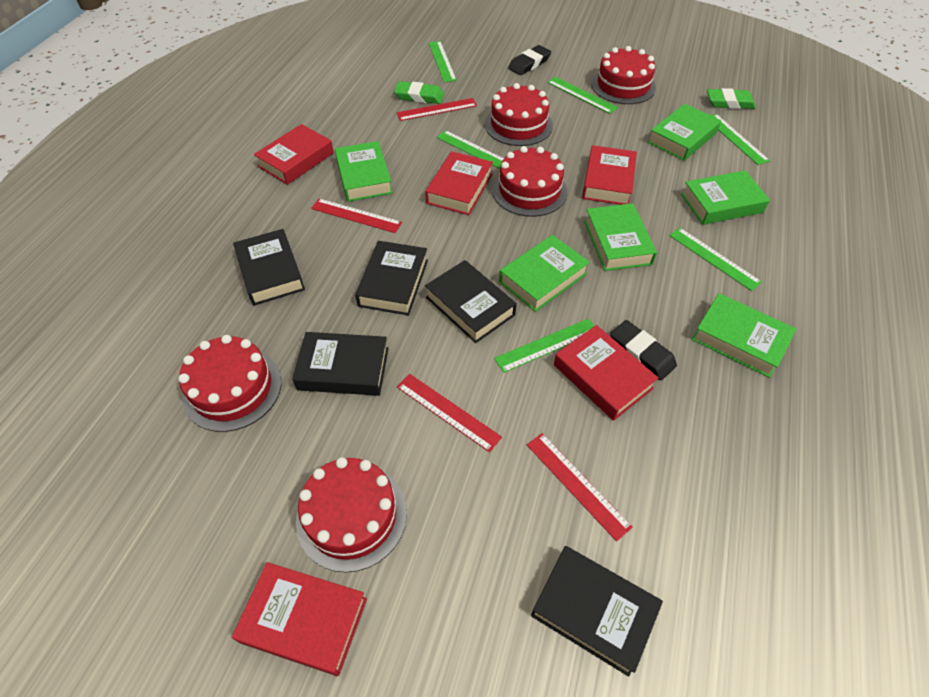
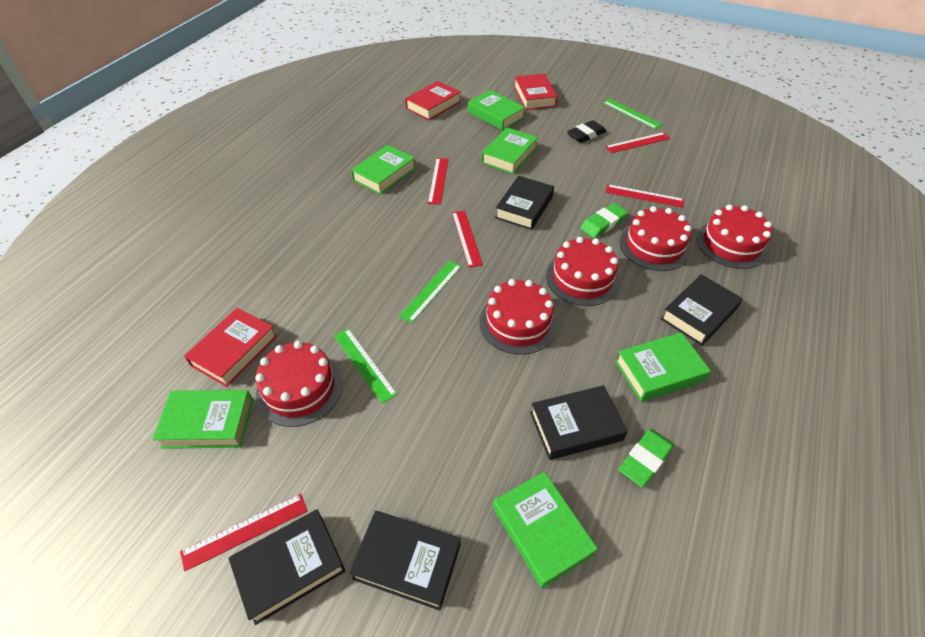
black eraser: [508,45,551,75] [610,320,677,380] = 2 -> [567,120,606,143] = 1
green ruler: [429,41,457,82] [437,130,504,169] [494,319,594,373] [547,77,618,114] [669,228,762,291] [711,114,770,165] = 6 -> [334,328,397,403] [399,261,462,323] [603,99,662,129] = 3
red book: [232,562,367,676] [254,124,334,185] [425,151,493,215] [554,325,659,421] [582,145,637,205] = 5 -> [184,308,277,387] [405,81,461,120] [514,74,558,110] = 3
red ruler: [311,198,402,233] [397,98,477,121] [397,374,502,452] [527,433,633,541] = 4 -> [180,494,307,572] [428,158,449,205] [452,211,483,268] [605,132,671,153] [605,184,684,208] = 5

